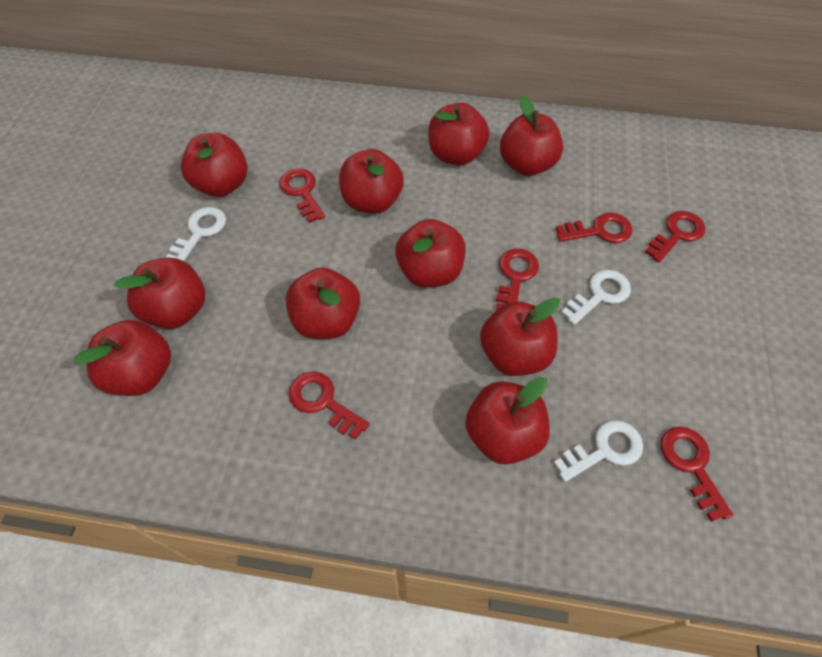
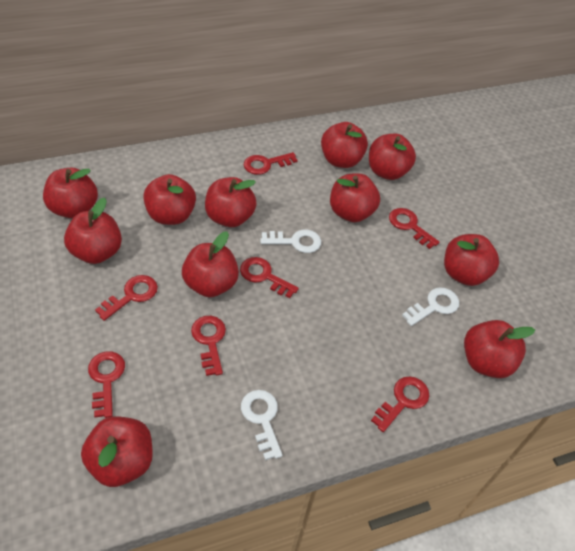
red apple: [73,320,171,396] [114,258,205,329] [181,133,248,197] [286,267,360,339] [339,149,404,214] [395,219,466,288] [428,103,490,165] [465,377,550,465] [480,297,560,376] [500,95,563,176] = 10 -> [43,168,98,219] [64,198,122,264] [81,416,153,487] [143,174,196,225] [182,231,239,297] [205,177,257,227] [321,122,368,168] [330,173,380,222] [369,134,416,180] [444,234,499,286] [464,320,535,378] = 11
red key: [279,169,325,223] [289,372,370,440] [496,249,539,311] [556,213,633,243] [645,211,706,262] [661,427,733,522] = 6 -> [88,351,125,418] [95,275,158,321] [191,316,226,376] [240,257,299,298] [244,152,297,175] [371,376,429,432] [389,208,440,249] = 7

